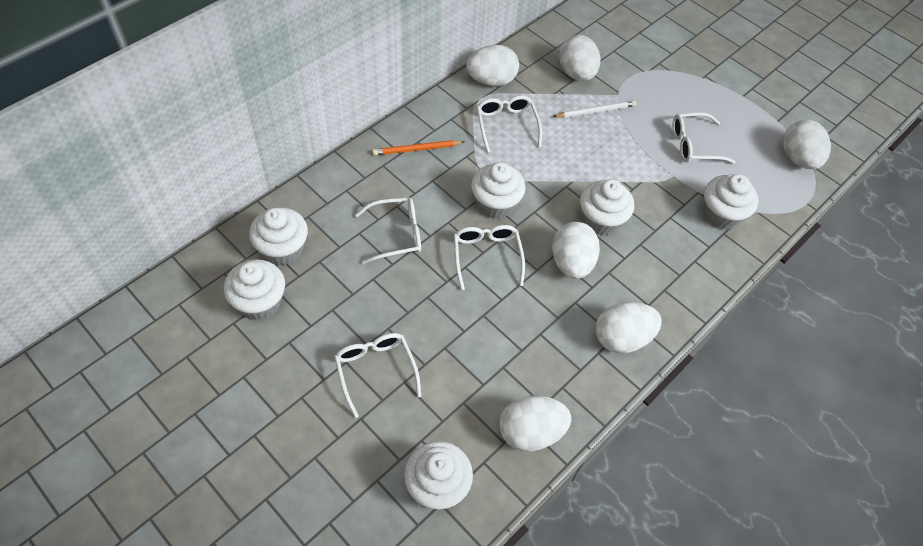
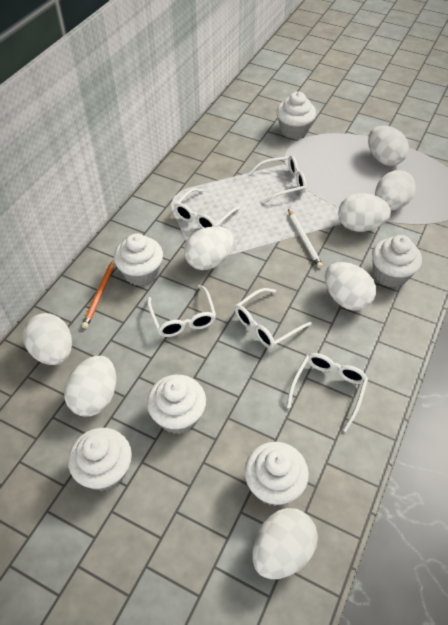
white egg: [466,45,519,86] [499,395,571,451] [552,222,600,279] [559,35,600,81] [595,302,662,353] [783,120,831,169] = 6 -> [23,313,72,365] [64,356,116,416] [184,226,234,270] [252,508,318,579] [325,262,376,311] [338,193,391,232] [368,126,409,166] [375,170,416,211] = 8

